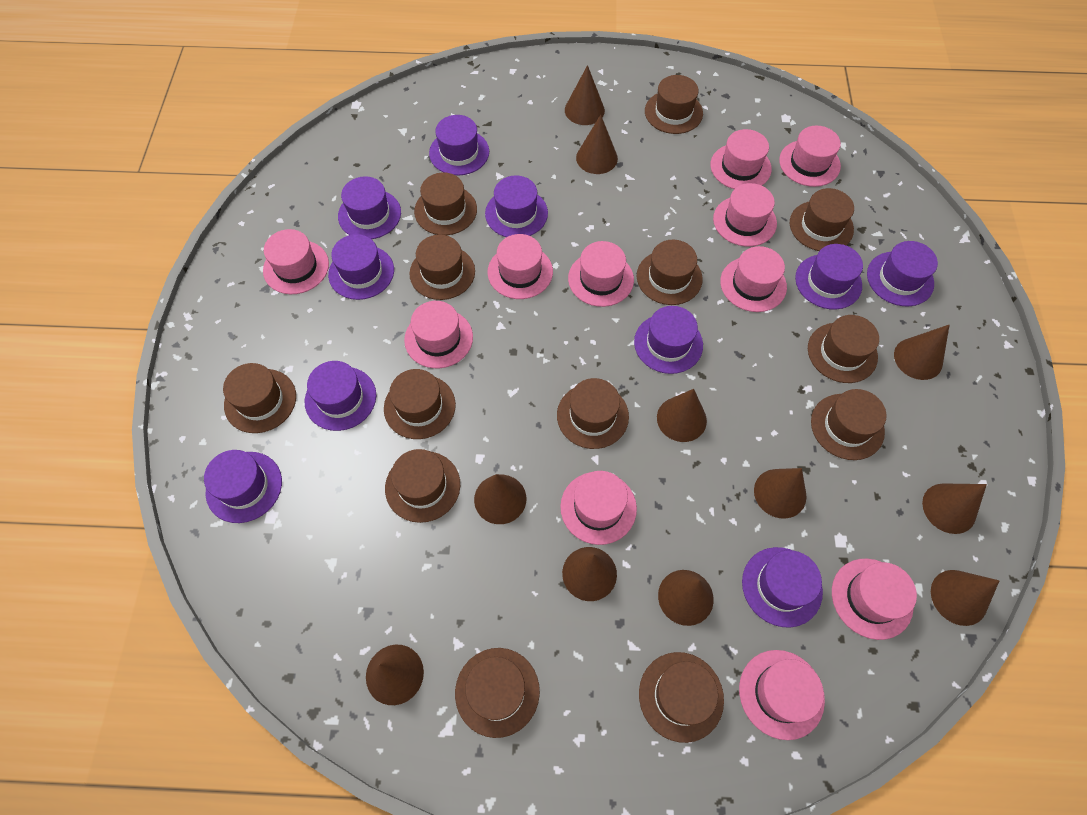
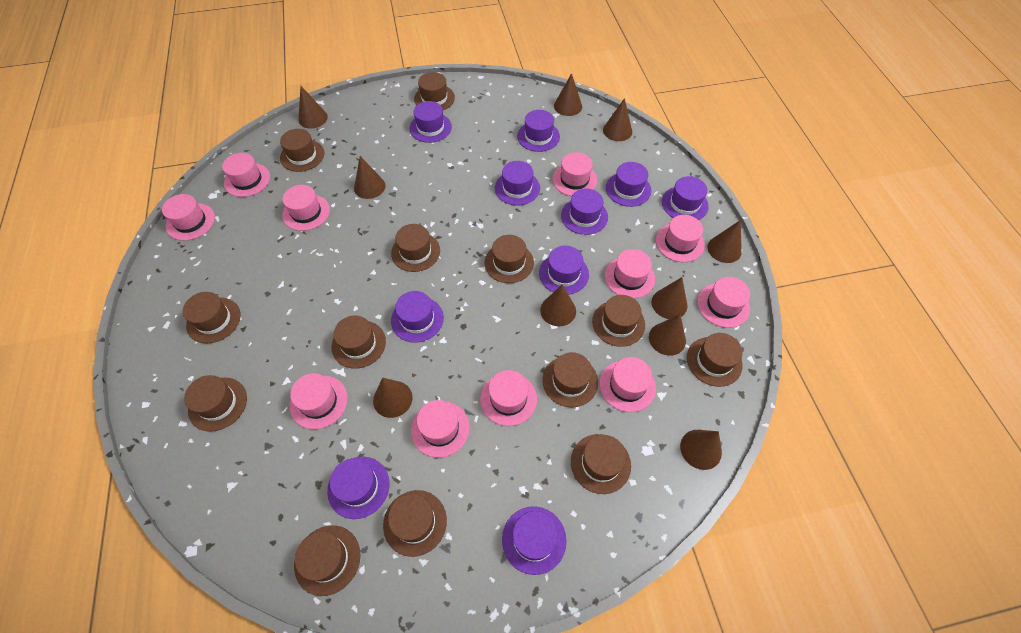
brown cone: [366,645,424,705] [474,474,526,524] [562,547,617,601] [565,65,605,125] [576,115,618,174] [657,389,707,442] [658,570,714,626] [754,468,807,519] [894,325,949,380] [922,484,987,534] [931,570,1000,626] = 11 -> [299,86,328,129] [354,156,385,199] [373,378,413,418] [540,285,576,326] [554,73,582,116] [603,98,632,141] [649,314,686,356] [652,277,687,319] [680,430,722,470] [708,220,742,263] = 10

